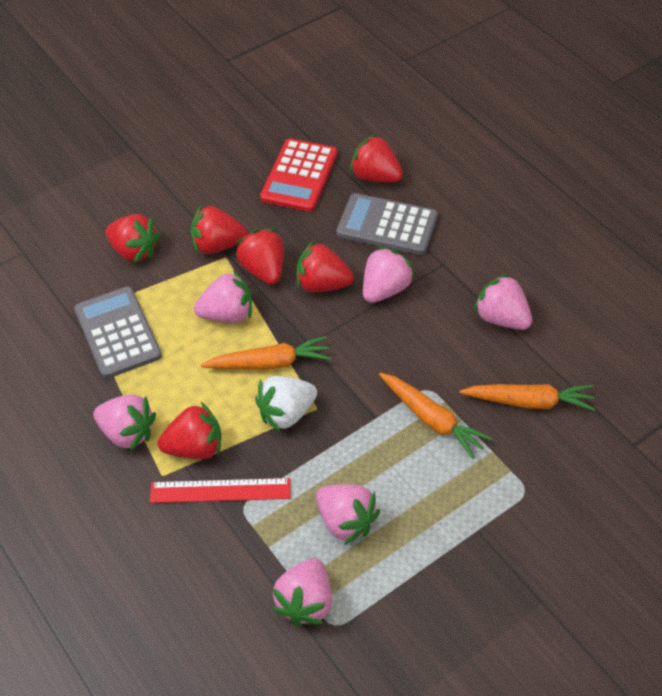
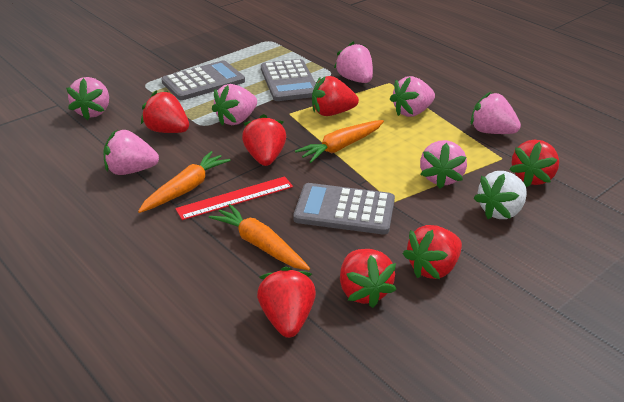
grey calculator: [74,286,162,379] [336,193,438,255] = 2 -> [161,60,245,100] [261,59,316,101] [293,183,395,235] = 3
pink strawberry: [93,394,156,451] [194,270,252,323] [272,558,332,626] [316,484,380,545] [363,246,415,303] [474,273,532,330] = 6 -> [66,77,109,120] [103,130,159,175] [212,84,257,126] [334,42,373,83] [390,76,435,117] [420,140,467,189] [471,92,521,134] = 7
red calculator: [260,138,337,212] = 1 -> none = 0
red strawberry: [105,214,160,263] [158,402,221,459] [190,205,247,254] [236,228,284,284] [296,241,354,292] [350,134,403,183] = 6 -> [141,90,189,133] [242,114,286,166] [257,267,316,338] [312,76,359,116] [340,249,396,308] [403,225,462,279] [509,140,559,187] = 7

